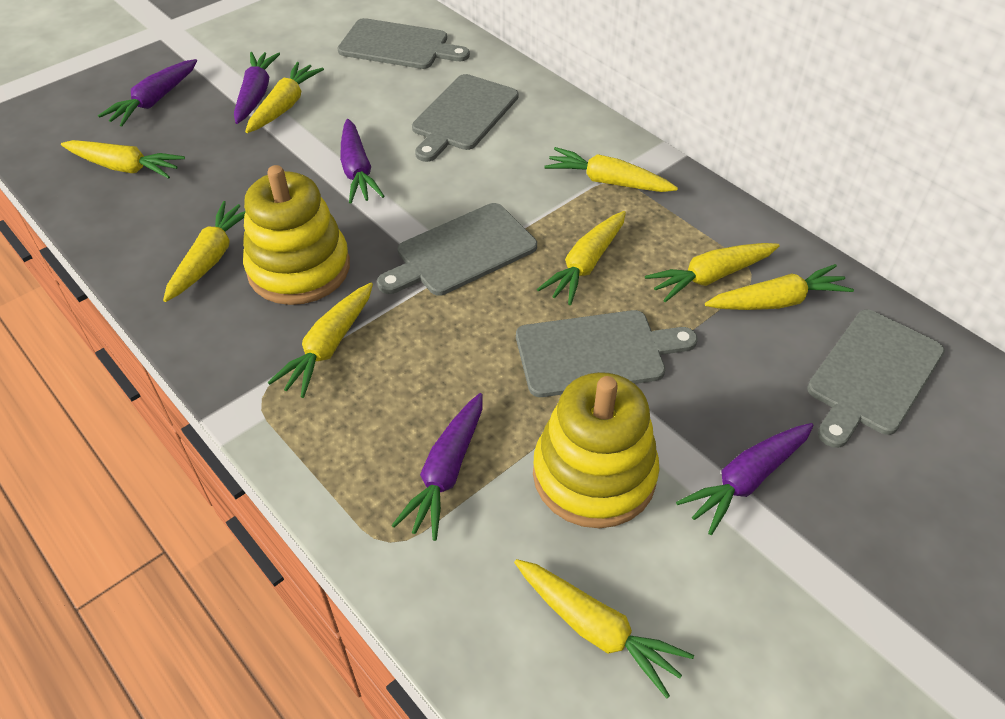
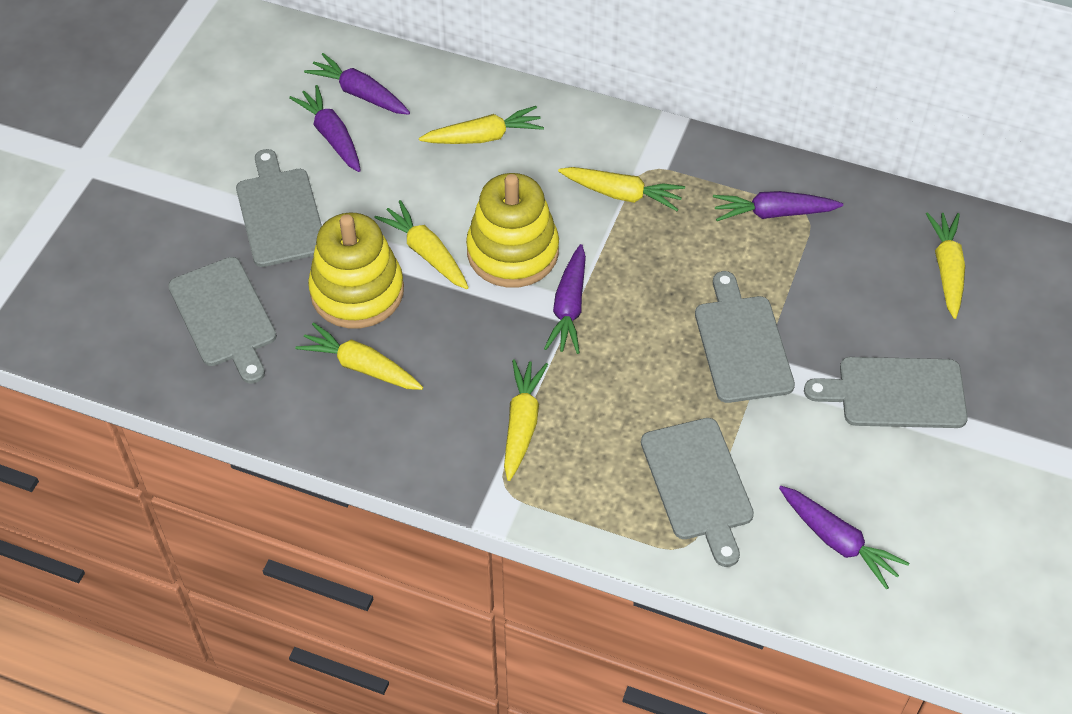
yellow carrot: [61,140,185,179] [163,201,246,302] [245,62,324,133] [268,283,373,398] [514,559,694,699] [537,211,626,305] [545,147,678,192] [645,243,780,302] [705,264,854,310] = 9 -> [295,322,423,390] [374,200,469,289] [419,106,544,144] [504,359,548,481] [558,167,685,211] [926,212,965,319] = 6

